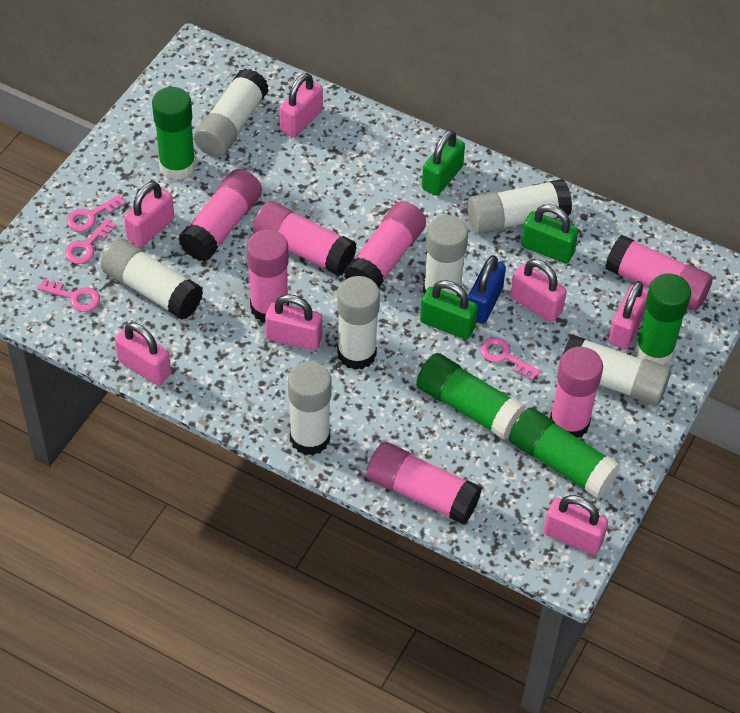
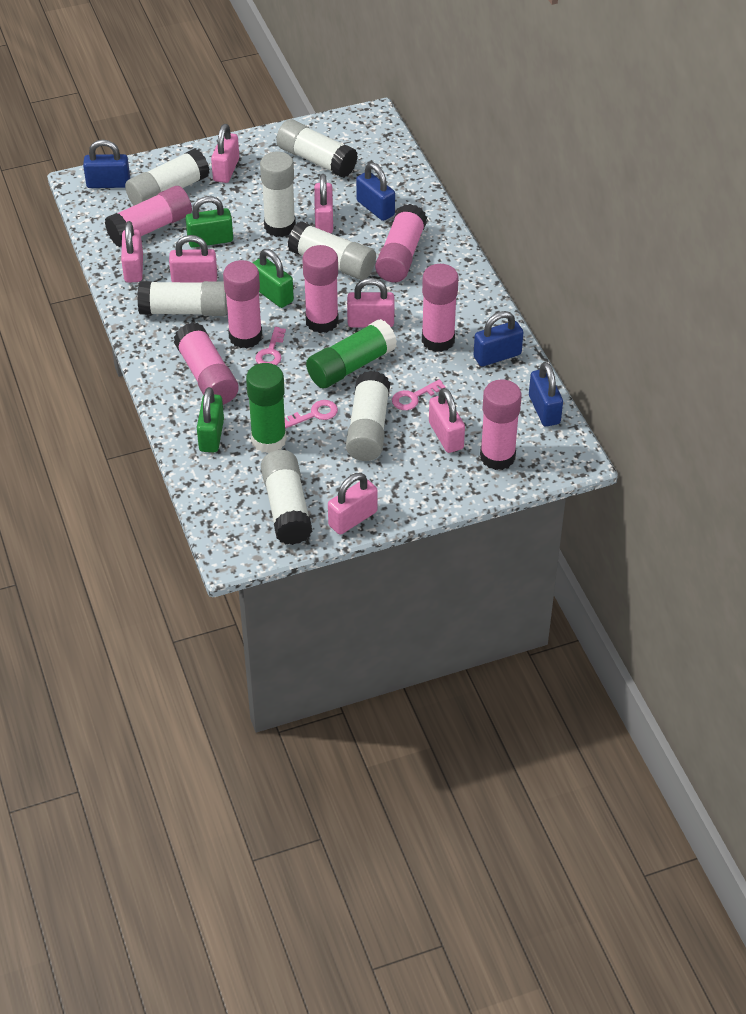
blue padlock: [468,255,506,324] = 1 -> [83,140,130,188] [356,163,395,221] [473,311,524,366] [529,362,563,427] = 4
green glue stick: [152,87,196,180] [416,353,526,440] [509,407,621,499] [635,273,691,365] = 4 -> [246,363,287,453] [306,319,397,388] = 2
pink key: [38,279,100,312] [65,219,116,264] [67,194,126,231] [480,337,541,381] = 4 -> [255,327,286,365] [285,400,338,428] [392,379,446,410] = 3

